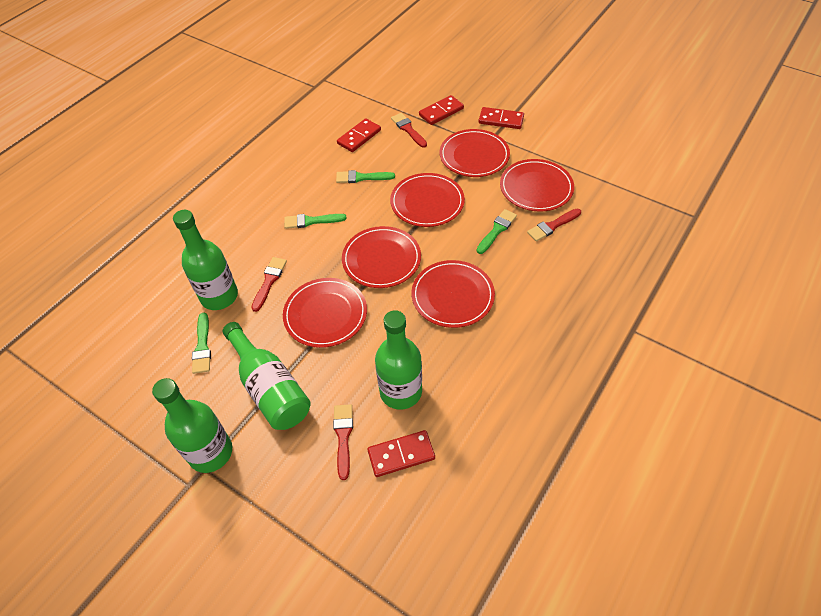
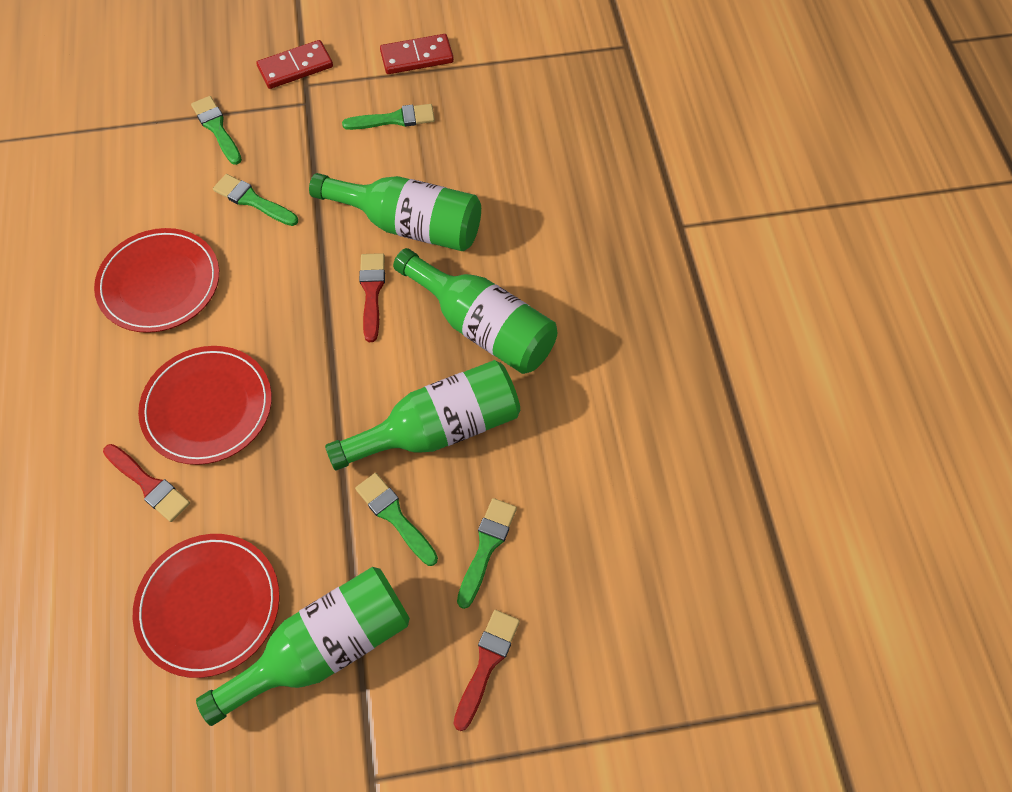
green brush: [192,313,211,374] [284,214,347,229] [336,170,395,183] [476,209,517,254] = 4 -> [191,96,242,165] [213,174,298,226] [342,104,435,130] [355,473,438,566] [457,498,517,609] = 5
red brush: [251,257,287,312] [333,404,353,480] [391,113,427,148] [527,209,581,242] = 4 -> [103,444,190,522] [359,253,385,342] [453,610,520,731] = 3
red domino: [337,118,381,152] [367,430,435,477] [419,95,464,125] [478,107,524,129] = 4 -> [256,40,333,89] [380,34,454,74] = 2
red plate: [283,278,367,348] [342,226,421,288] [390,173,465,227] [411,260,495,328] [440,129,510,177] [500,159,574,212] = 6 -> [94,228,219,333] [133,534,280,678] [138,346,272,465] = 3

